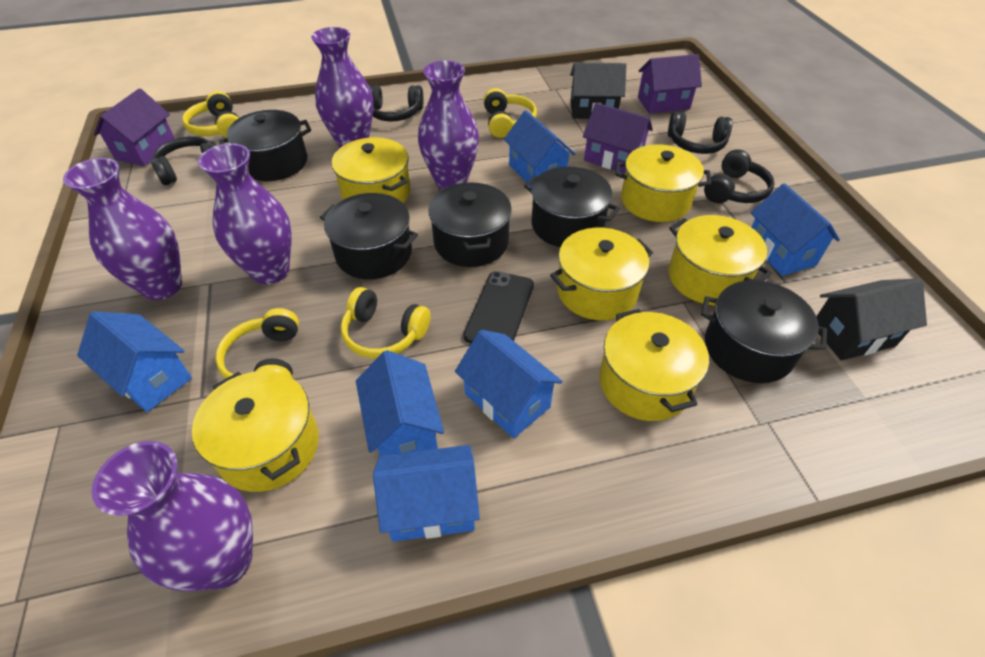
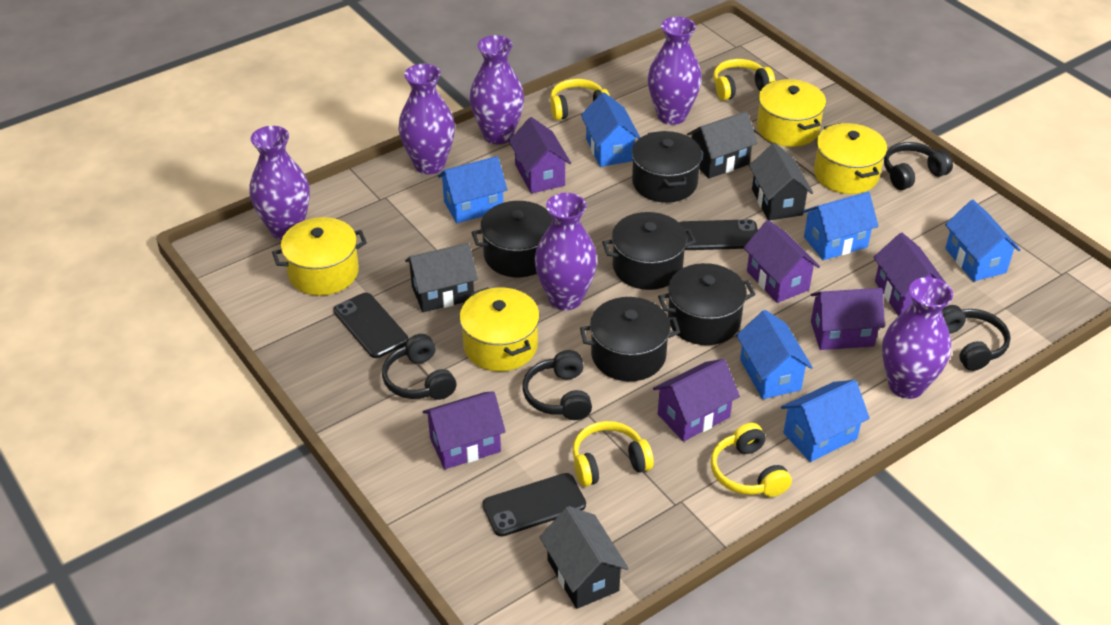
black house: [570,63,626,119] [816,278,927,360] = 2 -> [405,243,478,312] [540,506,629,609] [687,111,758,178] [749,143,813,221] = 4
black phone: [463,271,534,343] = 1 -> [334,293,409,358] [483,473,586,537] [679,219,758,250] = 3
purple house: [94,88,175,166] [583,103,653,174] [638,54,702,114] = 3 -> [422,391,506,469] [509,117,571,194] [653,359,740,442] [744,220,820,303] [810,288,885,350] [873,233,947,316] = 6
purple vase: [63,158,182,300] [92,441,253,591] [198,143,292,284] [311,27,373,148] [418,61,479,190] = 5 -> [250,126,310,240] [399,64,455,174] [469,35,524,144] [535,193,597,310] [648,17,702,125] [882,277,953,399] = 6
yellow pot: [192,371,319,492] [332,137,410,203] [550,228,653,320] [599,309,709,421] [615,144,712,222] [669,215,772,305] = 6 -> [272,217,367,296] [459,287,540,371] [757,79,826,147] [814,123,887,194] = 4

